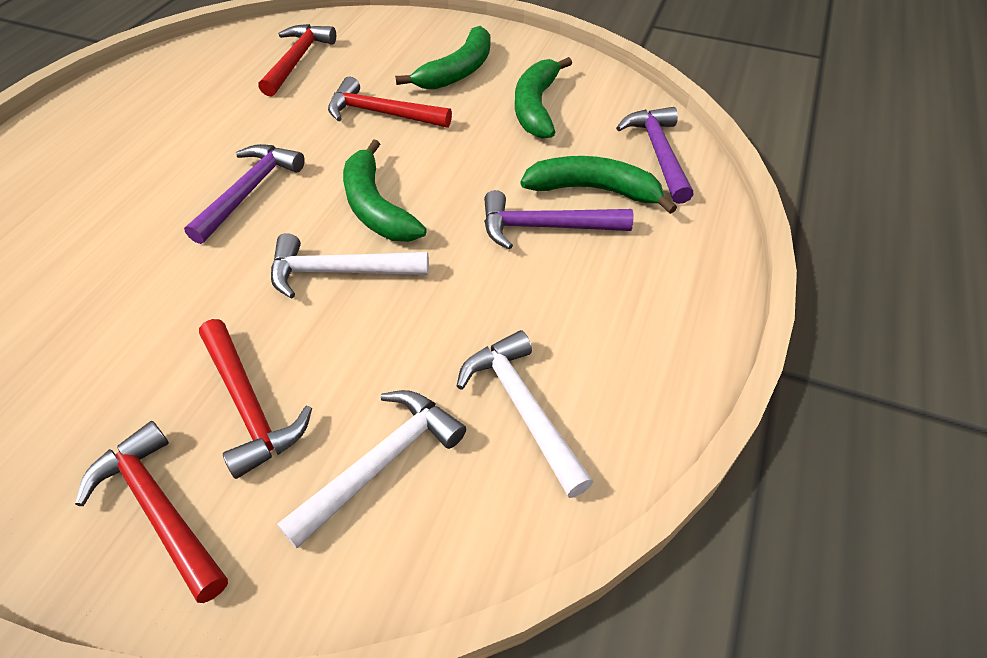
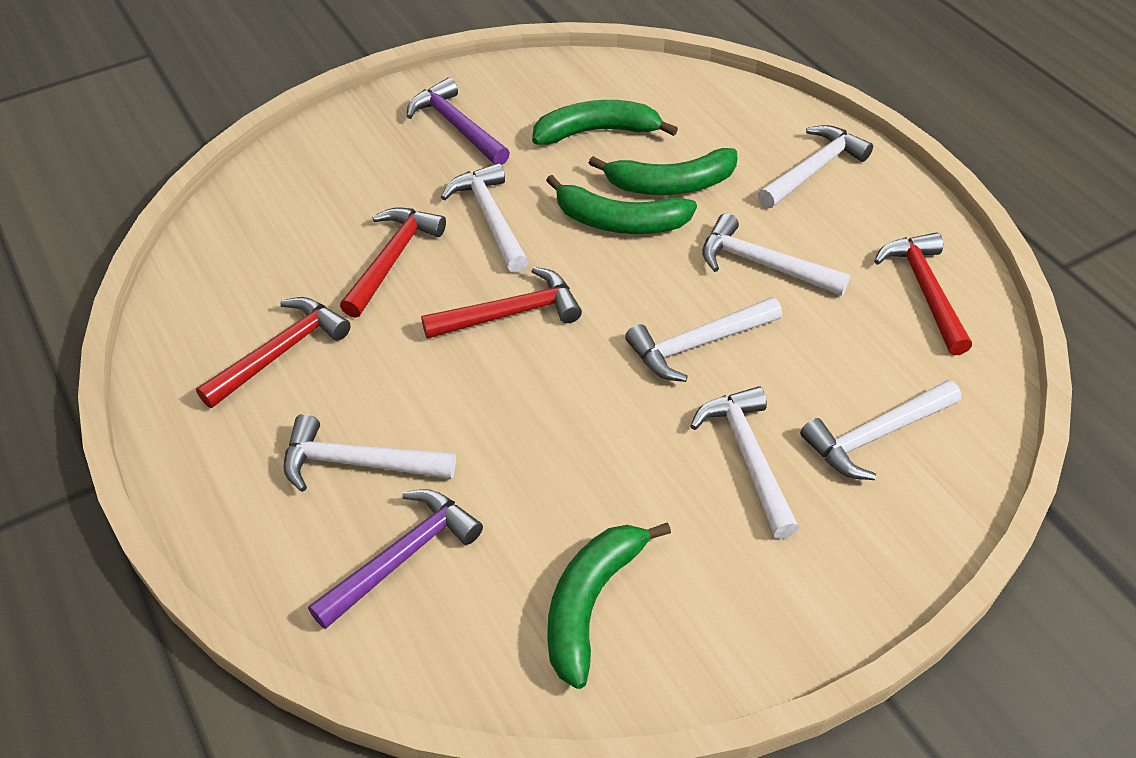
purple hammer: [184,144,305,244] [484,190,633,250] [616,107,694,204] = 3 -> [308,489,483,629] [407,78,510,165] = 2
white hammer: [271,233,429,299] [277,390,466,548] [456,330,593,498] = 3 -> [283,414,456,492] [441,163,529,273] [625,297,782,382] [690,386,799,539] [702,213,850,296] [758,125,873,208] [800,380,961,480] = 7

